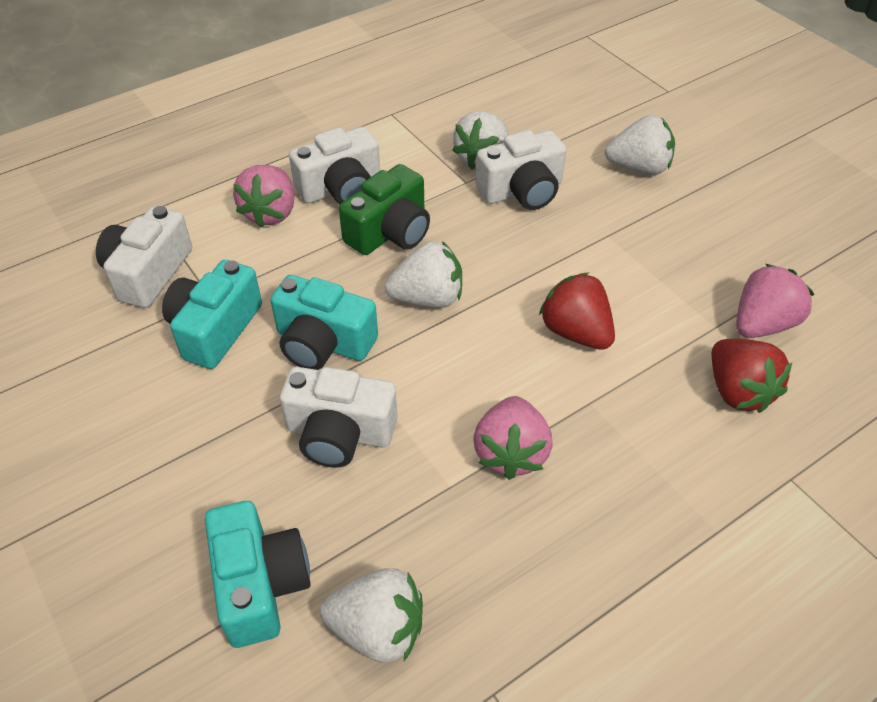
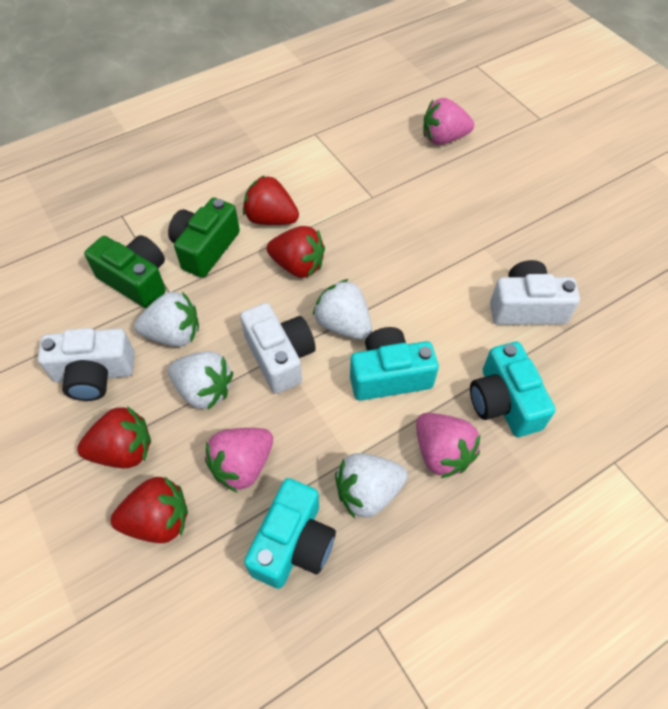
green camera: [339,164,430,255] = 1 -> [84,235,166,308] [168,198,240,278] = 2
red strawberry: [539,272,615,350] [712,339,792,413] = 2 -> [77,406,151,468] [110,476,188,543] [243,175,299,225] [267,226,325,278] = 4
white camera: [96,206,192,308] [280,367,398,468] [289,127,380,204] [476,130,566,210] = 4 -> [38,328,135,401] [240,303,316,394] [490,260,580,325] = 3

